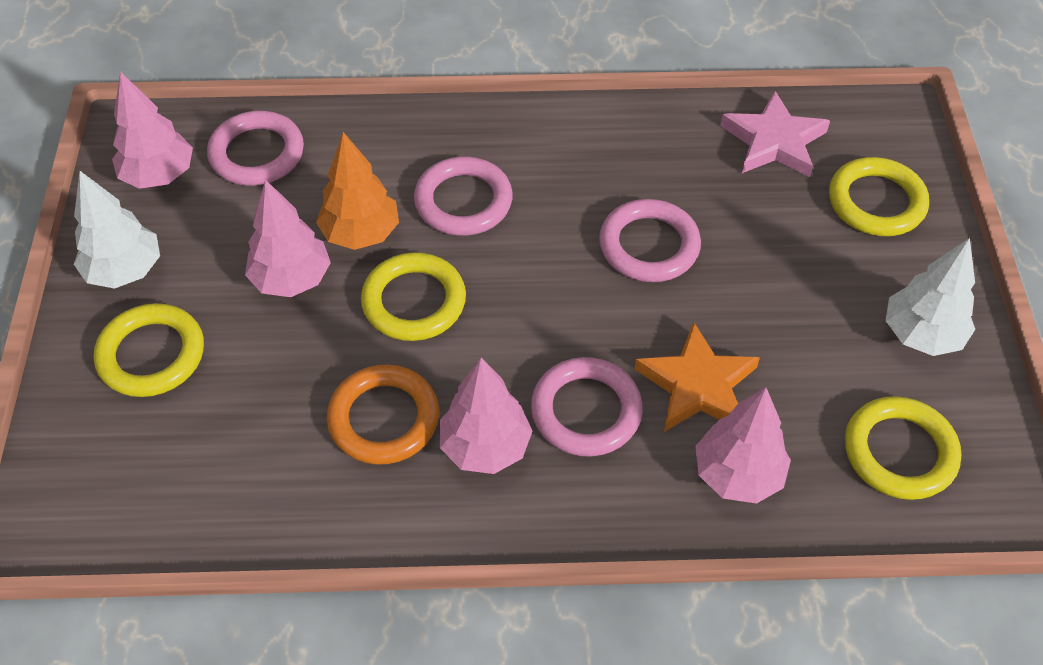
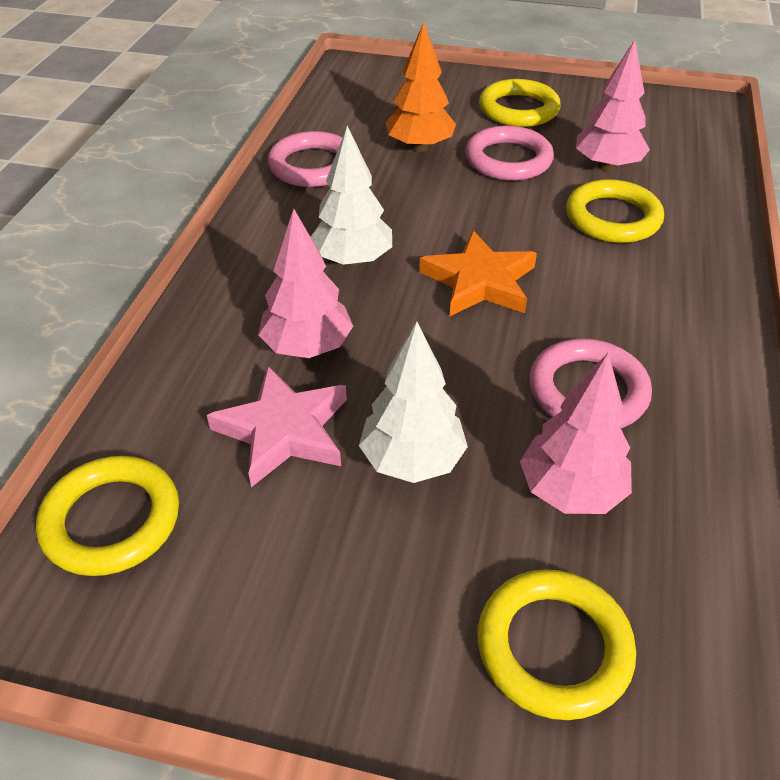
orange ring: [327,365,439,465] = 1 -> none = 0
pink ring: [207,111,304,186] [414,157,512,236] [531,357,643,456] [599,199,701,282] = 4 -> [268,131,342,187] [465,126,554,181] [529,339,652,428] = 3
pink tree: [112,71,193,189] [245,180,331,297] [440,358,532,474] [695,387,791,504] = 4 -> [258,209,353,358] [520,353,632,514] [576,40,650,171] = 3

